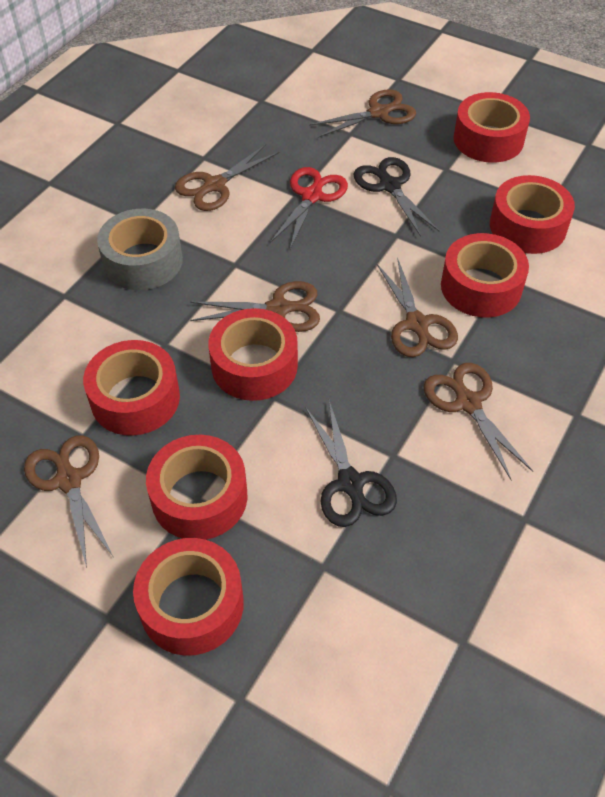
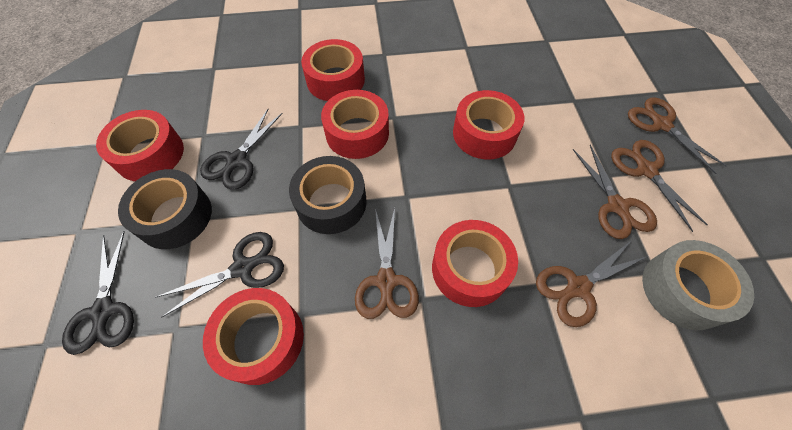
black scissors: [305,401,397,527] [353,157,439,237] = 2 -> [62,231,134,355] [155,232,284,318] [200,109,283,190] = 3
black tape: none = 0 -> [118,169,212,249] [289,156,367,234] = 2
brown scissors: [24,435,113,568] [175,144,279,211] [190,281,320,332] [309,89,416,138] [377,257,458,357] [423,363,533,480] = 6 -> [355,208,419,319] [536,240,648,327] [573,145,657,239] [611,140,708,232] [628,97,727,174] = 5
red scissors: [270,167,348,249] = 1 -> none = 0
red tape: [83,340,180,436] [133,538,244,656] [146,435,248,540] [208,308,298,401] [441,233,529,318] [453,92,530,163] [490,175,575,254] = 7 -> [96,110,184,181] [203,288,304,385] [301,39,365,101] [321,90,389,159] [432,220,518,307] [453,90,524,160] = 6

